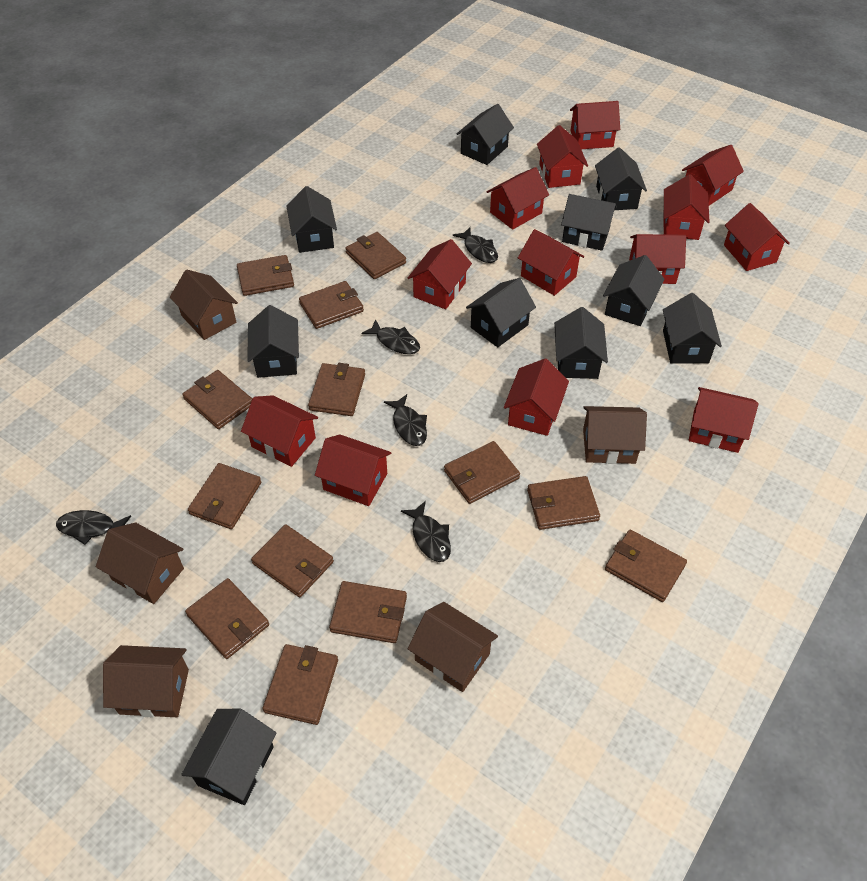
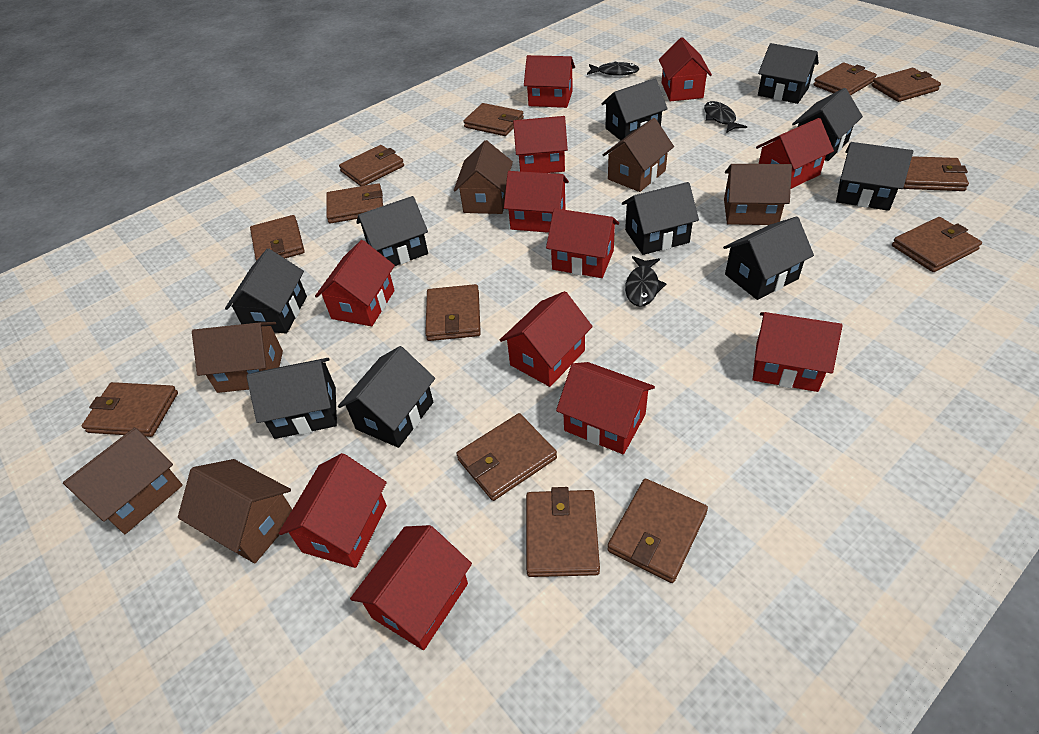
black fish: [56,510,131,545] [361,319,420,354] [384,394,427,446] [401,501,451,562] [453,227,498,263] = 5 -> [587,62,639,76] [625,256,667,307] [704,101,747,133] = 3
brown house: [96,522,184,604] [103,645,189,717] [170,270,238,340] [408,602,498,692] [583,406,647,464] = 5 -> [63,427,183,534] [178,459,292,564] [192,322,283,393] [454,140,513,214] [603,118,674,192] [724,164,792,225] = 6
red house: [241,395,318,467] [315,435,391,506] [408,239,472,309] [486,167,549,230] [504,358,569,436] [518,229,584,296] [537,125,588,188] [570,101,620,149] [629,234,686,284] [664,174,710,240] [682,145,744,205] [689,387,759,453] [724,203,790,271] = 13 -> [278,453,387,568] [315,240,395,326] [350,525,472,650] [500,291,593,387] [504,171,569,233] [513,116,568,173] [524,55,575,108] [546,208,619,278] [556,362,655,454] [659,37,712,101] [753,312,842,392] [756,118,834,189] = 12

